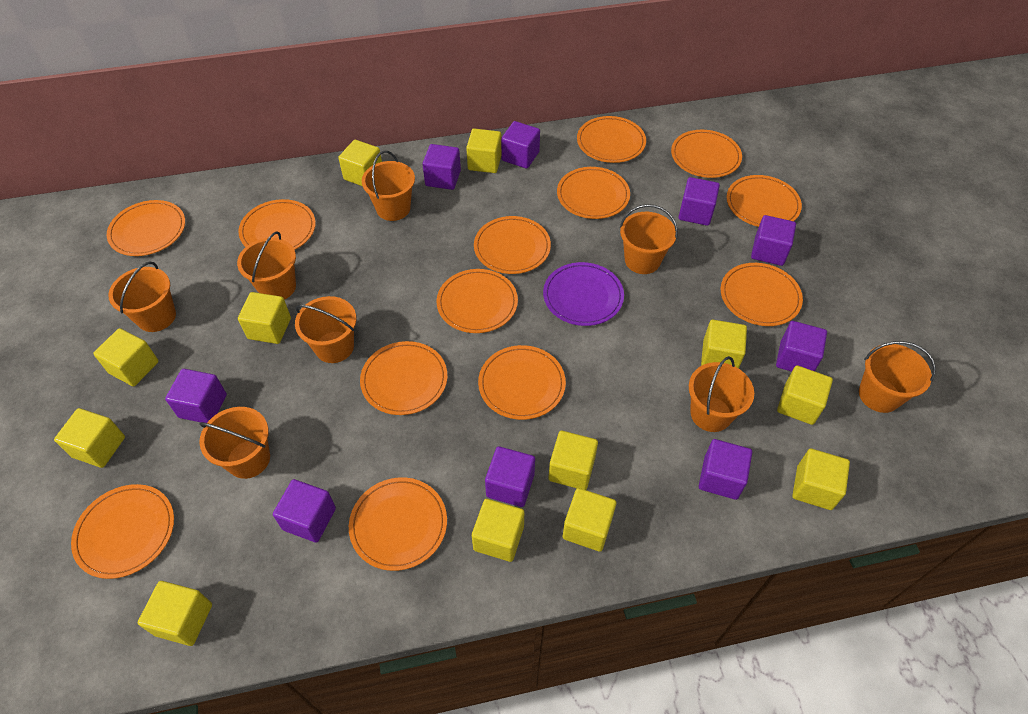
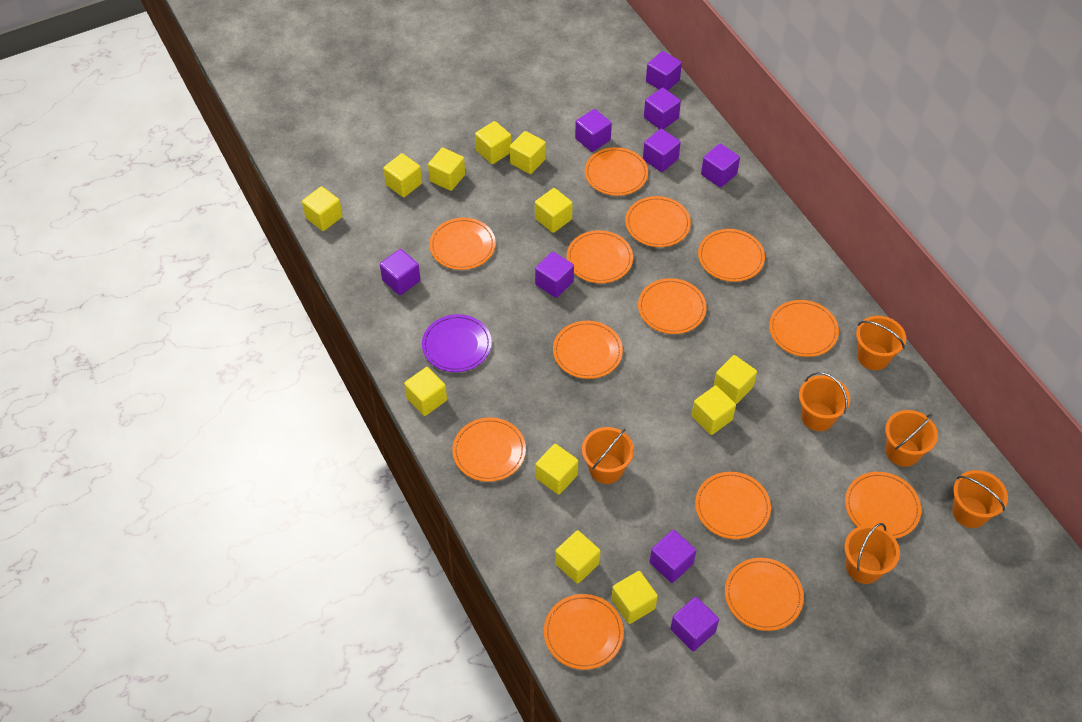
orange bucket: [108,262,176,332] [199,407,270,479] [237,231,296,300] [295,296,356,363] [362,151,415,221] [620,204,678,274] [689,356,754,432] [859,341,936,413] = 8 -> [582,427,634,484] [799,372,850,431] [844,523,900,584] [856,316,906,370] [885,410,938,467] [952,470,1008,528] = 6

